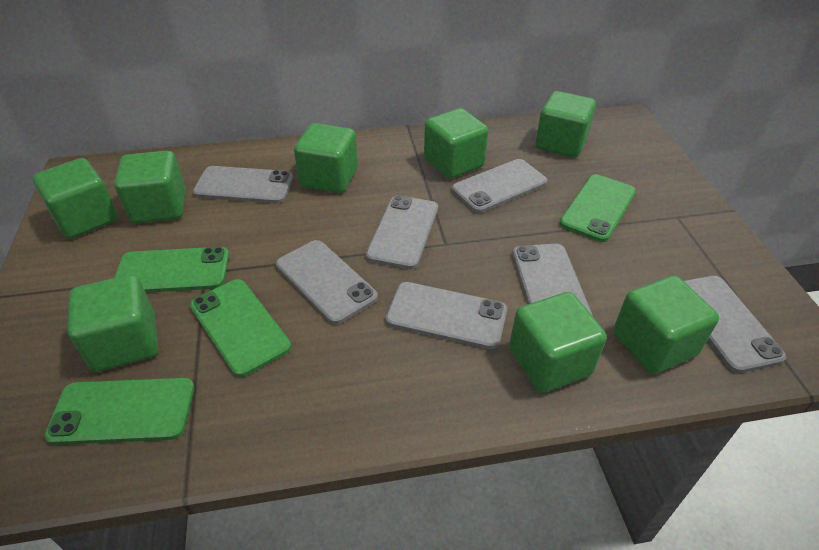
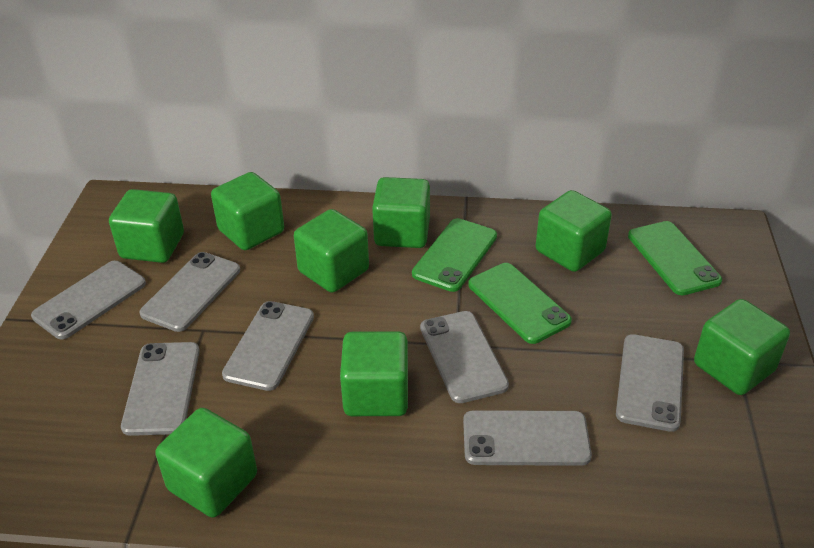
green phone: [44,378,194,445] [114,247,229,293] [190,279,291,377] [559,174,636,242] = 4 -> [412,218,497,292] [468,263,572,344] [628,221,722,295] = 3

